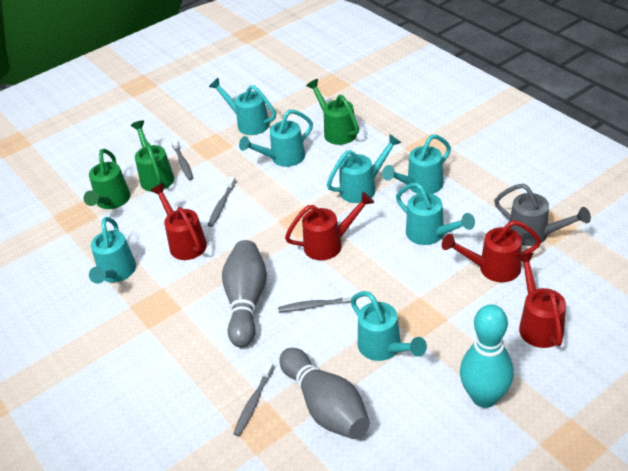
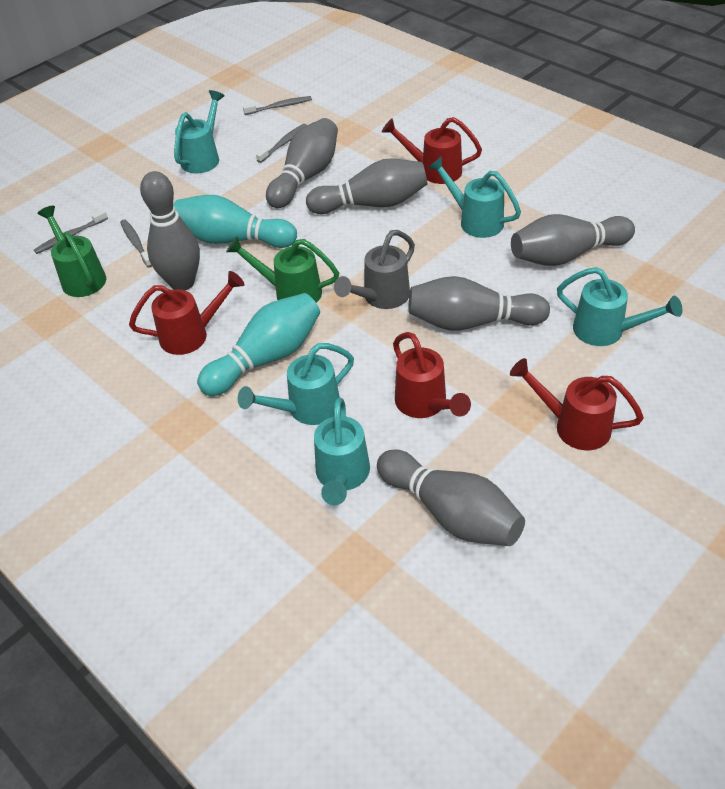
green watering can: [84,149,130,209] [131,121,174,192] [306,79,359,145] = 3 -> [37,206,106,297] [226,236,339,303] = 2
grey bowling pin: [222,240,267,347] [279,348,370,439] = 2 -> [140,171,200,290] [266,118,338,208] [306,158,427,214] [377,449,525,546] [408,276,550,331] [511,214,635,266] = 6
turquoise bowling pin: [460,304,514,408] = 1 -> [174,195,297,248] [197,293,320,396] = 2
turquoise watering can: [89,217,136,284] [209,78,276,135] [239,109,313,167] [327,134,402,203] [351,291,427,361] [382,134,451,194] [396,182,475,245] = 7 -> [174,90,225,173] [238,343,354,425] [314,397,370,505] [428,156,521,238] [557,267,682,346] = 5

